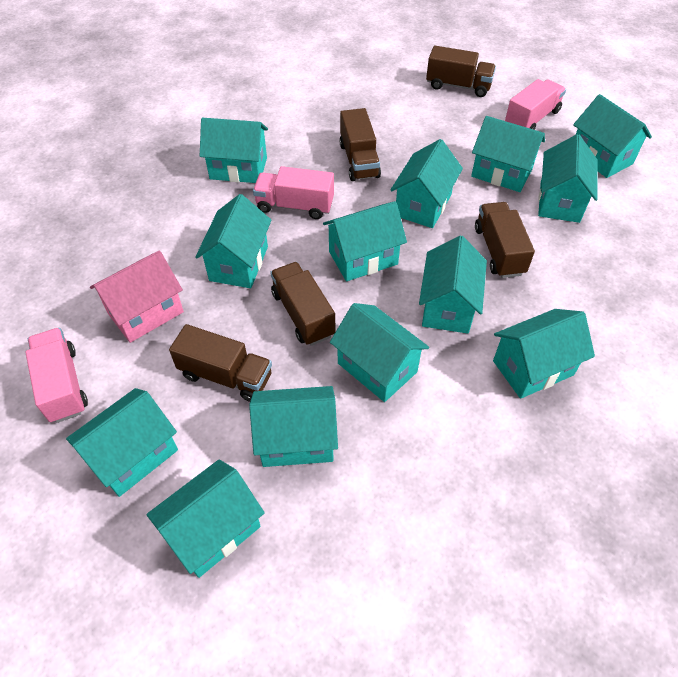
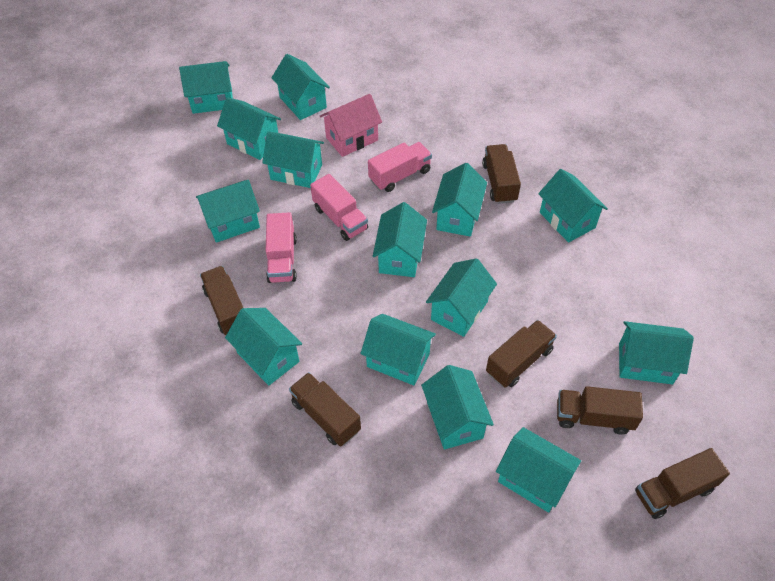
brown truck: [169,324,272,402] [270,262,335,346] [340,108,381,181] [426,46,496,97] [475,202,535,278] = 5 -> [200,266,243,335] [289,372,361,447] [482,144,521,204] [486,320,557,388] [557,386,643,434] [635,448,730,519] = 6
turquoise house: [66,388,178,497] [146,459,265,578] [195,194,271,288] [200,118,268,183] [249,386,338,467] [323,201,407,281] [330,303,429,402] [390,139,463,228] [419,236,487,334] [471,116,545,192] [493,309,595,399] [538,134,598,223] [573,94,652,178] = 13 -> [179,61,233,114] [196,180,260,243] [217,97,281,160] [225,308,302,385] [262,131,324,188] [271,54,330,120] [360,314,436,385] [373,202,427,277] [421,365,494,449] [426,258,497,337] [432,163,487,237] [496,427,581,513] [538,169,608,243] [619,321,694,384] = 14

